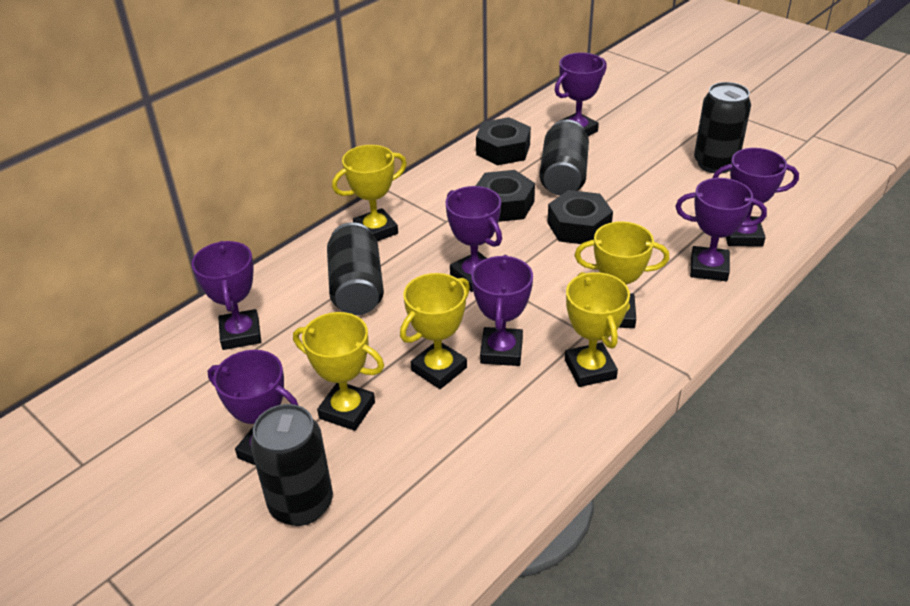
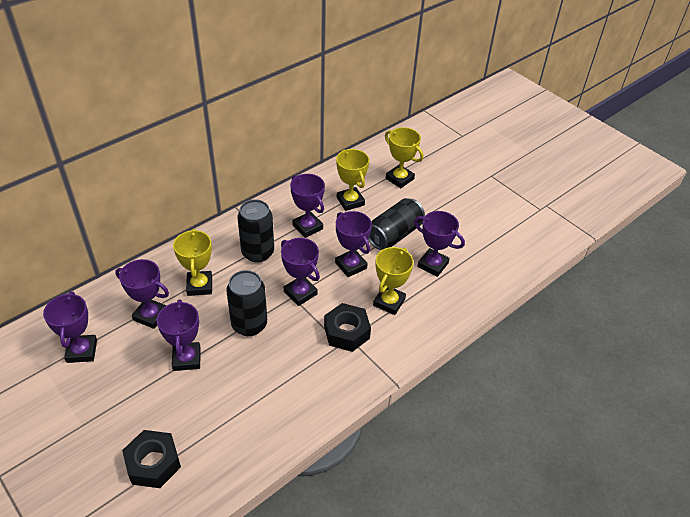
black can: [250,404,333,526] [327,222,384,315] [539,120,589,196] [694,82,751,173] = 4 -> [226,270,267,336] [237,199,274,263] [368,198,425,250] = 3
black nut: [476,117,531,165] [476,170,535,222] [547,190,613,244] = 3 -> [122,430,181,488] [324,303,371,352] = 2
yellow trophy: [293,312,384,431] [332,145,407,241] [400,273,470,389] [565,272,630,387] [575,221,669,328] = 5 -> [173,229,212,296] [336,149,369,211] [373,247,414,315] [385,127,423,188] = 4

